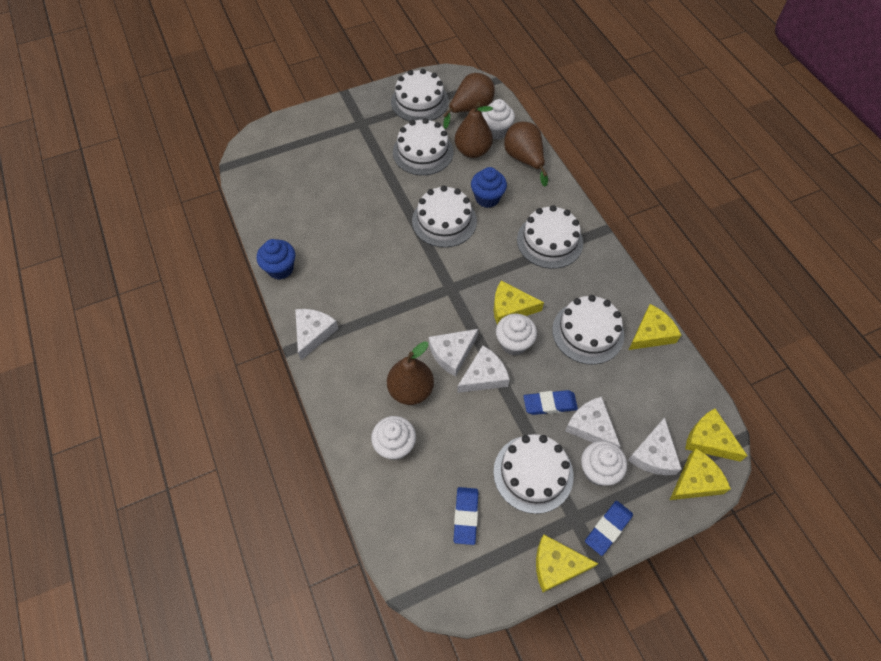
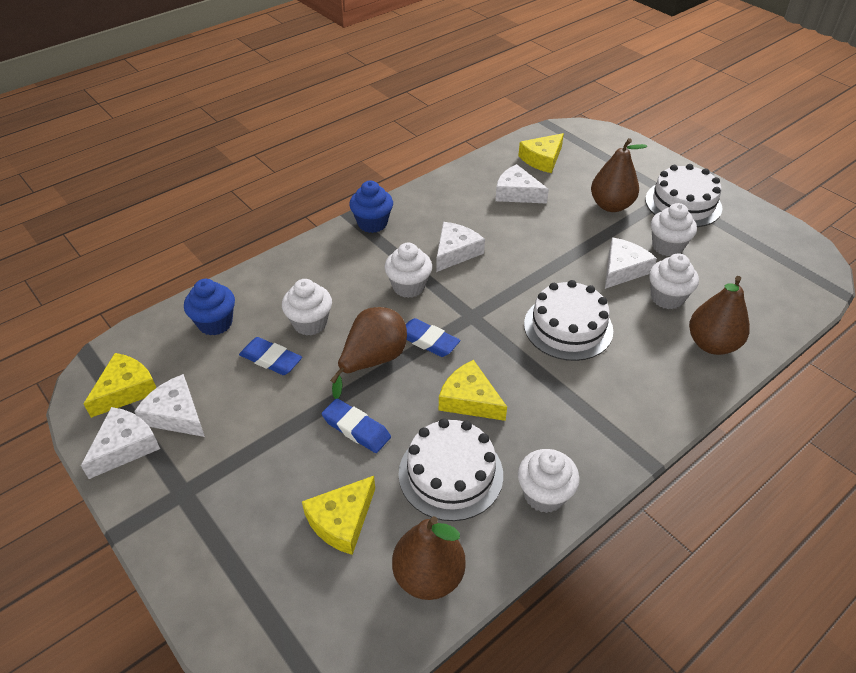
white cake: [391,69,449,121] [393,118,453,175] [412,185,477,248] [493,434,574,514] [517,205,583,269] [552,295,624,365] = 6 -> [398,418,503,521] [524,280,613,361] [645,164,722,227] = 3
white cupcake: [371,416,416,460] [482,99,515,139] [496,314,537,355] [581,441,627,486] = 4 -> [282,279,332,336] [385,243,432,298] [518,449,580,513] [649,253,699,309] [651,203,697,256] = 5
yellow cheese: [494,281,544,324] [536,534,598,592] [629,304,681,350] [670,448,731,500] [685,409,748,462] = 5 -> [83,353,156,418] [302,476,375,555] [439,360,507,421] [518,133,564,173] = 4

